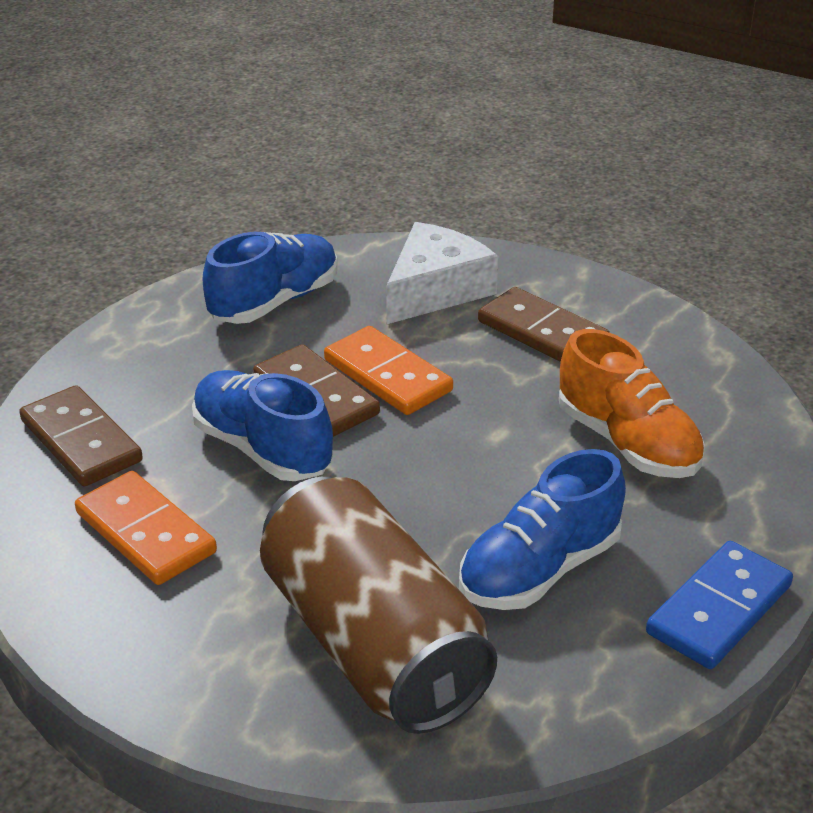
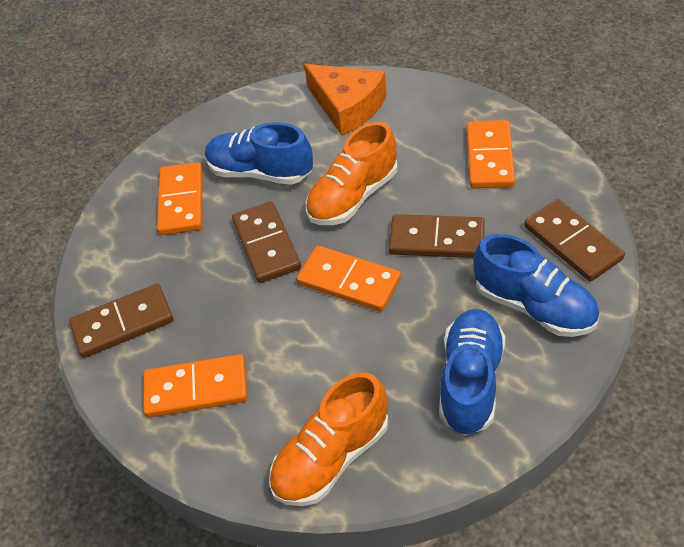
blue domino: [646,541,793,669] = 1 -> none = 0
brown can: [260,477,497,734] = 1 -> none = 0
brown domino: [19,385,143,486] [253,344,380,437] [478,287,610,362] = 3 -> [69,284,173,358] [232,202,301,283] [389,214,485,258] [524,199,625,282] = 4
orange cheese: none = 0 -> [304,64,387,136] = 1
orange domino: [75,471,217,585] [324,326,453,415] = 2 -> [143,354,248,418] [157,162,203,235] [297,246,401,312] [467,120,515,188] = 4
orange shoe: [559,329,705,478] = 1 -> [269,372,388,506] [306,122,397,225] = 2
white cheese: [386,222,498,324] = 1 -> none = 0

